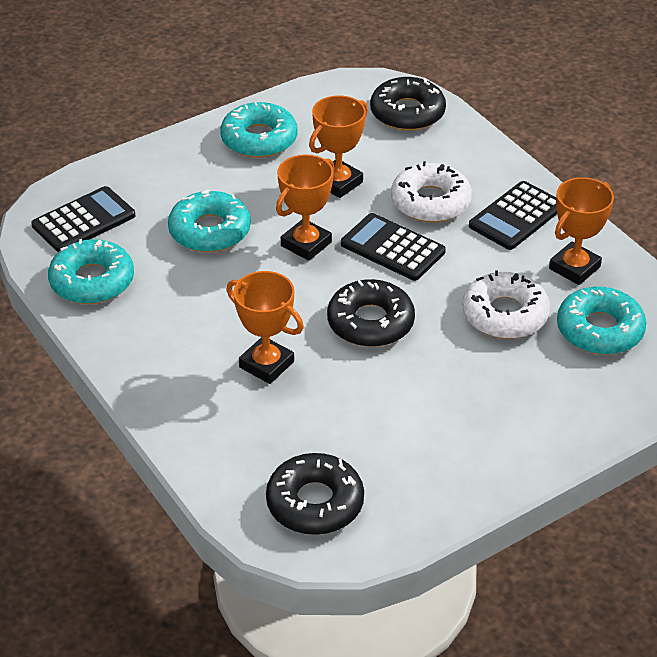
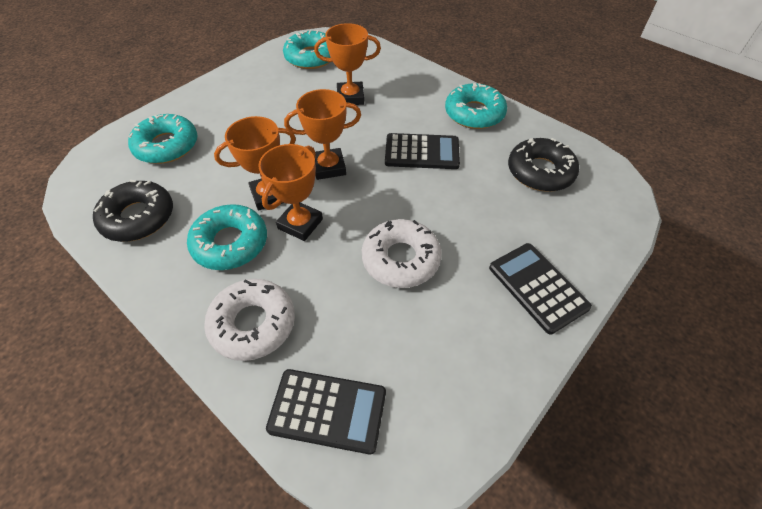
black donut: [266,453,364,535] [327,279,415,347] [370,77,446,131] = 3 -> [93,180,173,242] [508,138,579,192] = 2

